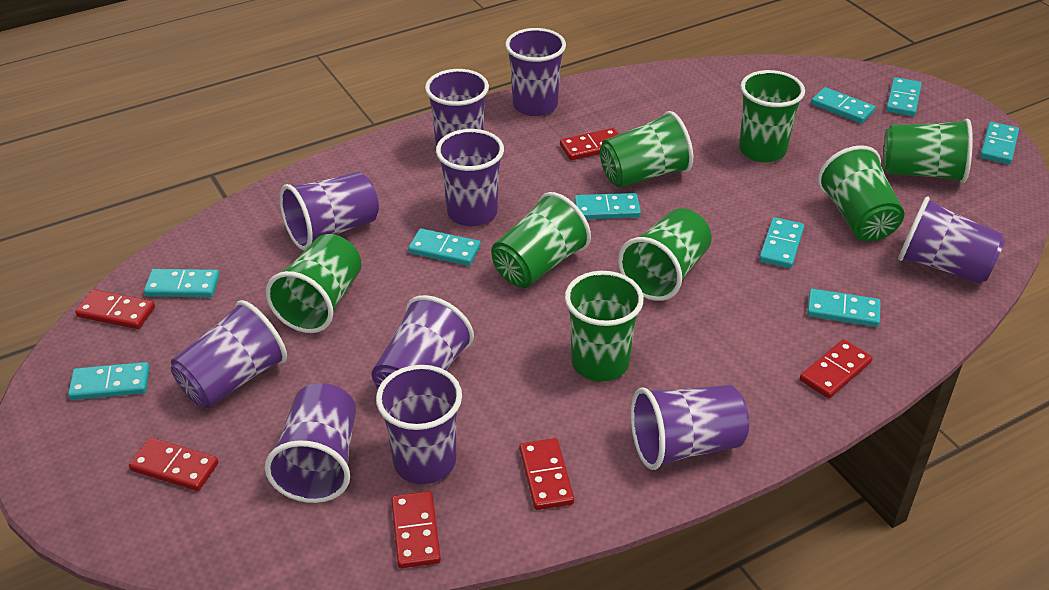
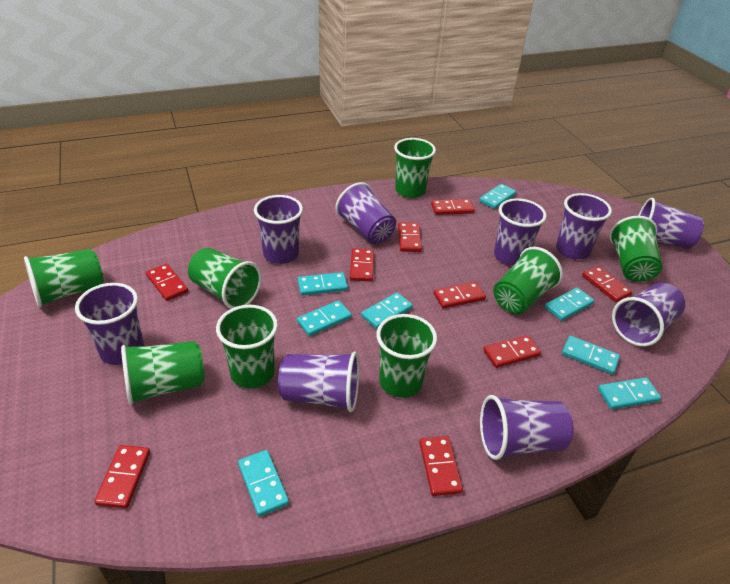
purple cup: [171,300,287,408] [265,383,356,503] [280,172,379,250] [372,295,474,389] [376,365,462,484] [425,69,489,146] [436,129,504,226] [505,28,566,116] [631,385,749,470] [898,196,1005,284] = 10 -> [75,283,144,365] [254,195,303,264] [278,352,359,412] [335,182,396,244] [480,395,573,460] [494,198,547,266] [556,193,612,259] [612,283,685,346] [638,198,704,249] = 9
red domino: [75,290,155,329] [129,437,218,491] [391,491,441,568] [519,438,574,510] [560,128,619,160] [800,339,873,398] = 6 -> [94,445,150,509] [146,264,188,301] [350,248,374,282] [398,222,422,252] [419,436,463,496] [431,199,474,215] [434,282,486,309] [483,335,541,368] [582,266,632,302] = 9
turquoise domino: [68,362,150,400] [144,269,220,297] [408,228,481,266] [574,193,641,219] [759,217,804,268] [807,289,881,327] [811,87,875,123] [886,77,922,116] [980,122,1019,164] = 9 -> [238,450,289,517] [297,300,352,336] [298,272,348,296] [361,292,413,329] [479,184,516,209] [545,287,595,321] [562,336,620,375] [598,377,661,409] = 8

